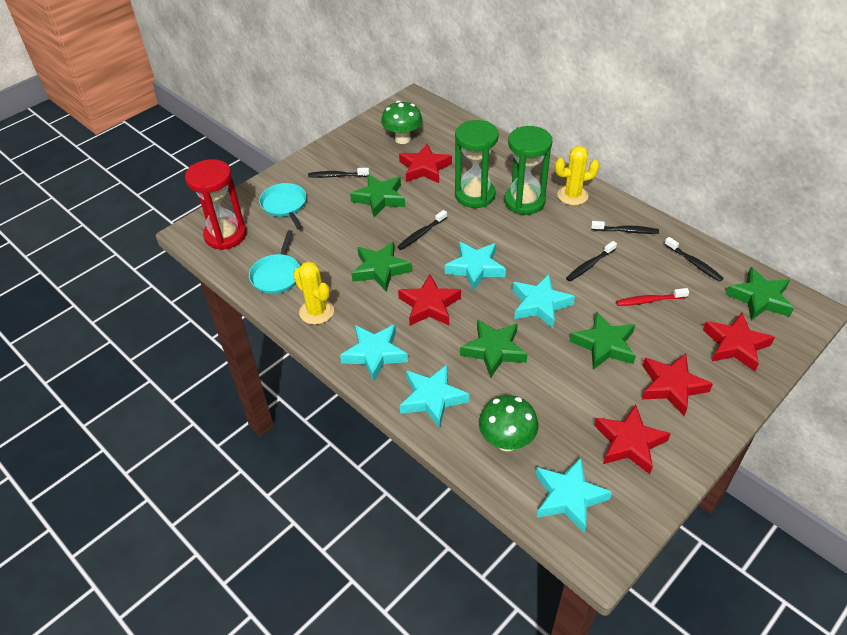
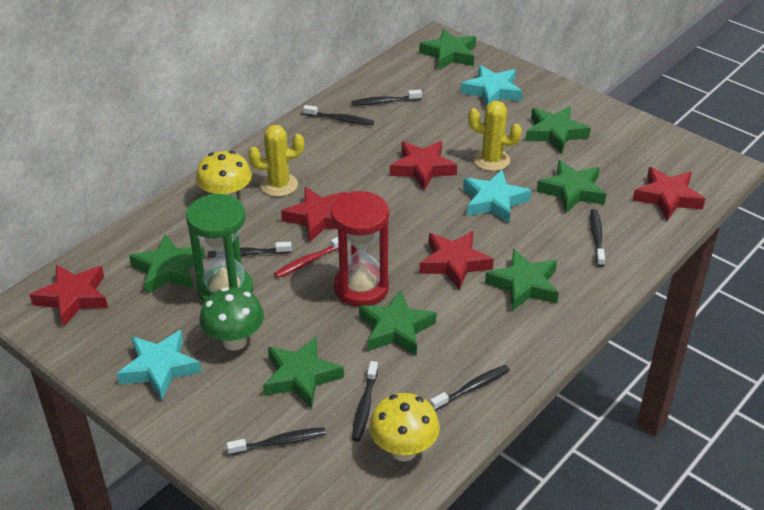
black toothbrush: [308,168,369,178] [398,210,447,250] [566,241,617,281] [591,221,659,234] [664,237,724,282] = 5 -> [208,242,292,258] [226,427,326,455] [303,105,374,125] [351,90,422,106] [352,361,378,442] [430,365,510,411] [590,209,605,267] = 7
green hourglass: [455,120,499,208] [504,126,552,215] = 2 -> [186,194,253,303] = 1
green mushroom: [381,101,422,144] [479,395,538,451] = 2 -> [199,287,264,351] = 1
green star: [350,174,405,217] [351,241,412,292] [460,319,528,378] [570,311,636,370] [725,267,794,321] = 5 -> [129,234,205,294] [263,337,344,409] [359,290,437,356] [419,29,476,70] [485,249,559,311] [526,106,591,153] [537,160,606,213] = 7
turquoise pan: [249,230,300,294] [259,183,307,230] = 2 -> none = 0
turquoise star: [340,324,408,382] [400,364,469,428] [445,241,506,291] [512,274,575,328] [536,457,612,533] = 5 -> [117,330,202,400] [461,65,522,106] [463,170,531,223] = 3
yellow mushroom: none = 0 -> [196,151,252,198] [369,393,440,462] = 2

